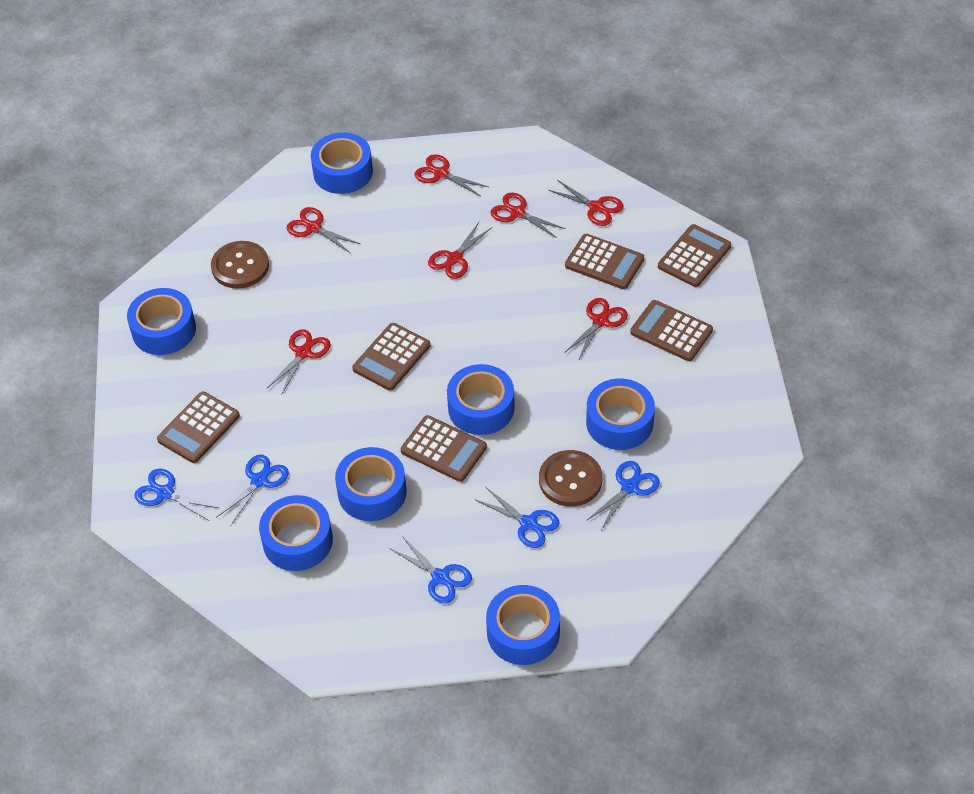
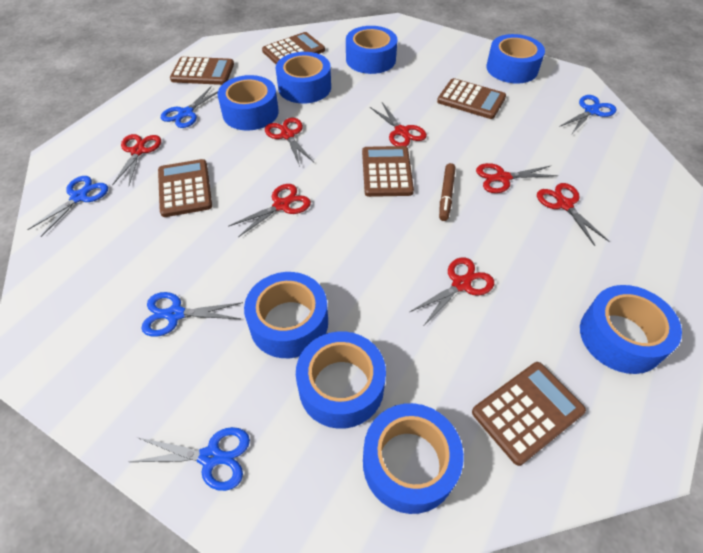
blue tape: [127,288,196,355] [259,495,333,571] [311,133,373,194] [335,447,407,521] [447,364,515,435] [486,585,560,665] [586,378,655,450] = 7 -> [217,75,279,131] [244,272,328,358] [276,52,331,104] [296,331,386,429] [346,26,398,74] [363,403,464,514] [486,34,545,83] [580,285,682,374] = 8
brown button: [211,241,269,289] [539,450,602,506] = 2 -> none = 0
brown marker: none = 0 -> [439,163,456,221] = 1

